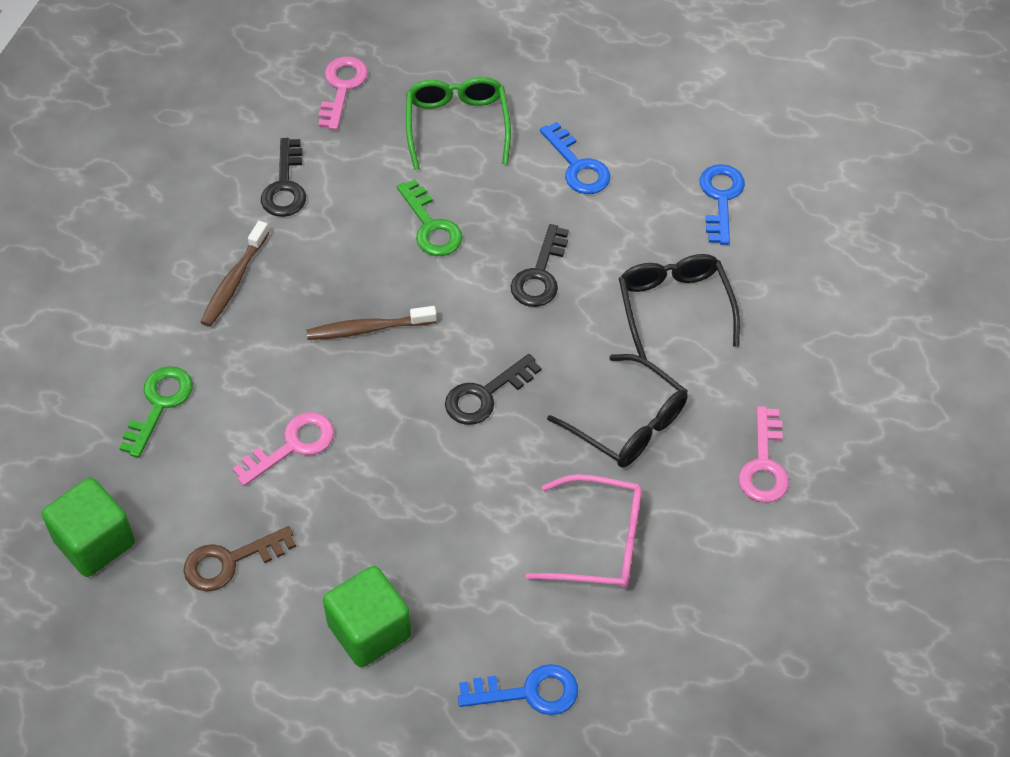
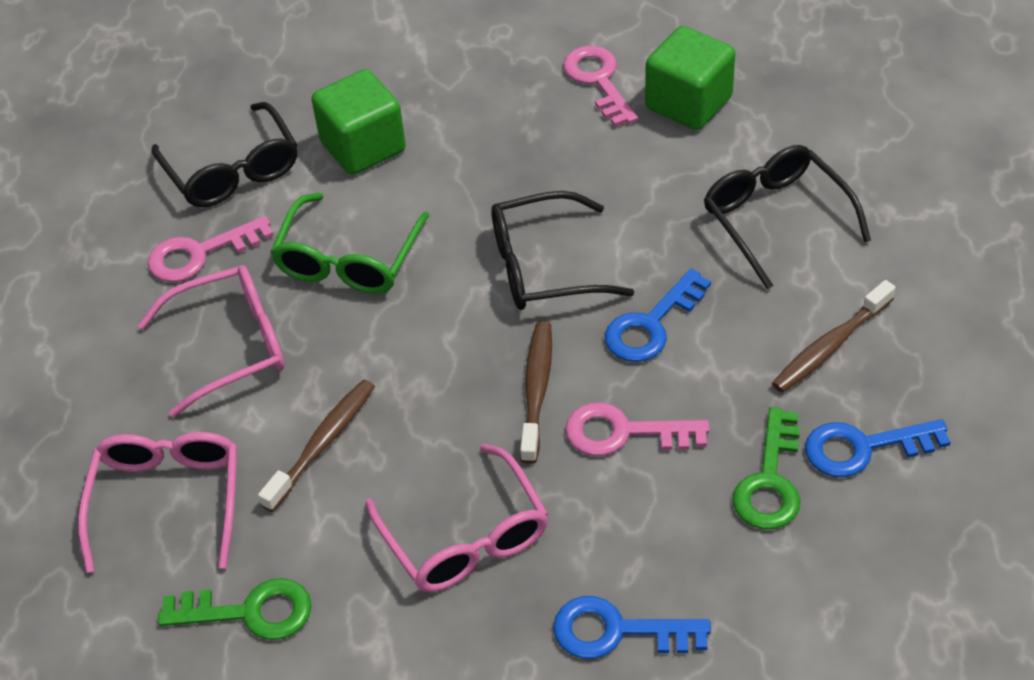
black glasses: [547,354,688,468] [619,254,740,360] = 2 -> [151,102,297,207] [491,191,634,310] [704,145,871,289] = 3
black key: [261,138,306,217] [445,354,541,425] [511,224,569,307] = 3 -> none = 0
brown key: [184,526,296,591] = 1 -> none = 0
brown toothbrush: [201,221,269,327] [306,306,437,340] = 2 -> [258,379,375,512] [520,321,552,464] [772,280,896,393] = 3
pink glasses: [525,474,642,589] = 1 -> [78,432,237,573] [138,265,284,417] [365,444,548,592] = 3

